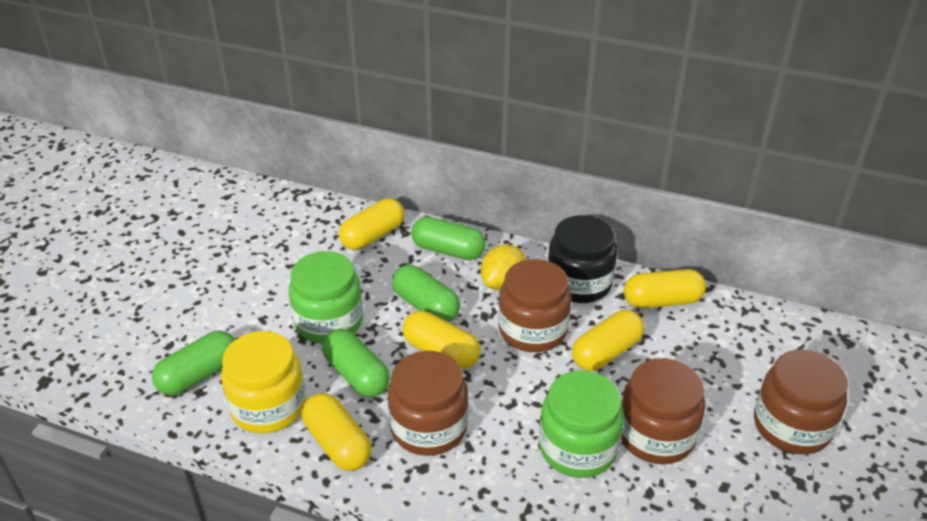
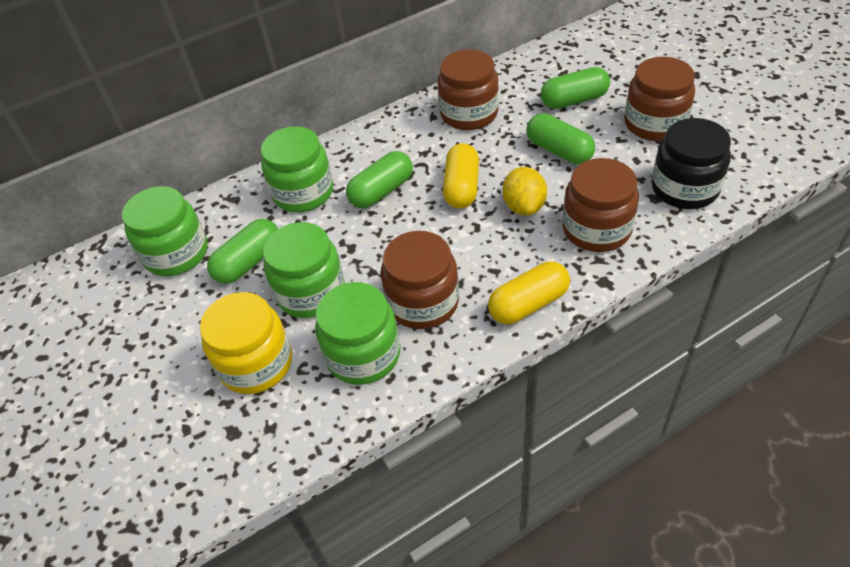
green jar: [289,251,363,344] [539,370,624,478] = 2 -> [122,186,208,276] [261,126,333,212] [263,222,345,318] [315,282,401,385] = 4
yellow capsule: [302,393,372,471] [339,198,404,250] [403,311,481,369] [572,310,644,371] [624,269,706,308] = 5 -> [443,143,479,208] [488,261,570,324] = 2

